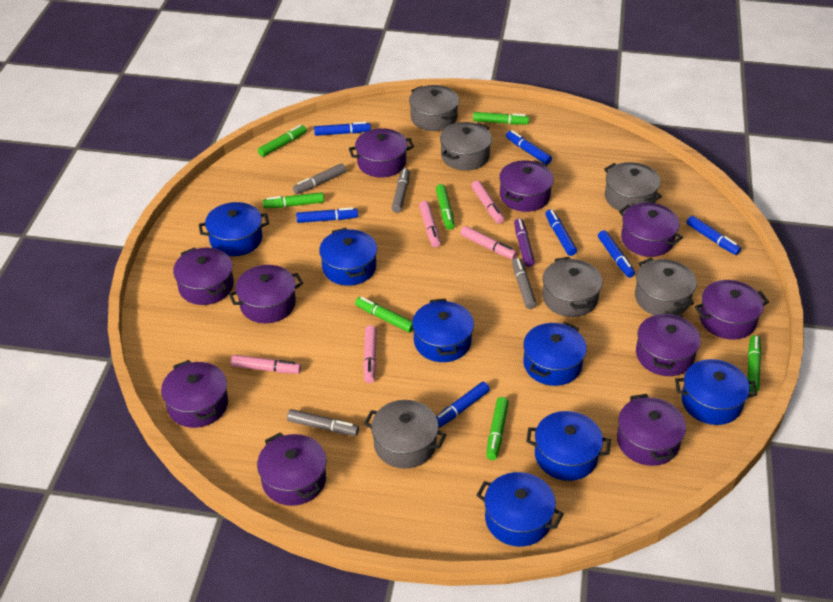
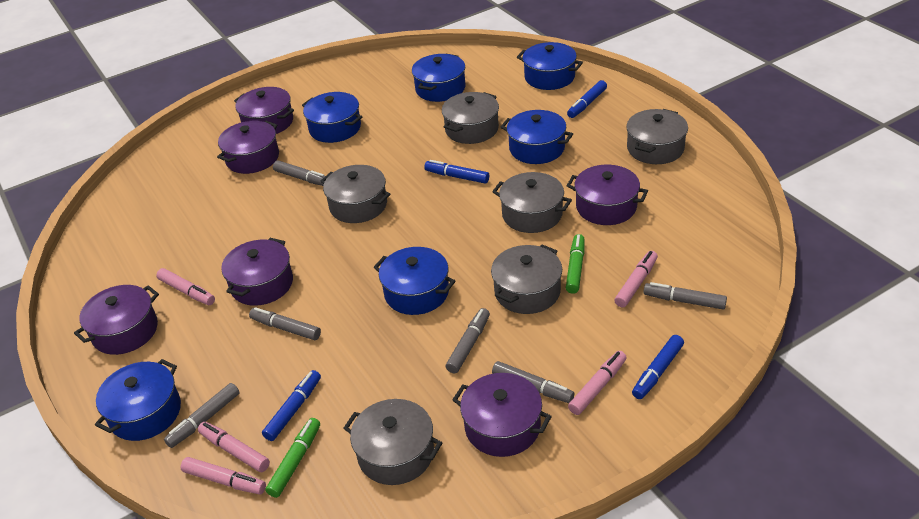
blue marker: [296,207,358,223] [314,122,371,136] [436,382,490,428] [506,130,552,165] [545,209,577,256] [598,230,635,278] [687,216,741,255] = 7 -> [262,370,321,441] [424,160,489,184] [567,80,607,118] [632,335,684,399] = 4
blue pot: [199,202,269,256] [319,228,377,286] [412,299,474,362] [477,472,564,547] [523,322,587,386] [526,411,611,481] [675,359,757,425] = 7 -> [95,359,181,441] [302,92,362,143] [373,247,456,315] [412,54,466,102] [501,110,573,164] [517,42,583,90] = 6
green marker: [258,125,307,157] [263,192,324,208] [355,297,413,333] [436,184,455,230] [473,112,529,125] [486,397,509,460] [747,335,761,393] = 7 -> [265,418,320,498] [566,234,584,294] = 2
grey marker: [287,409,359,436] [293,163,346,194] [392,168,410,213] [512,258,536,309] = 4 -> [164,383,240,448] [249,307,321,340] [273,161,325,186] [446,308,490,373] [492,361,574,403] [643,282,727,309] = 6
purple marker: [514,218,535,267] = 1 -> none = 0
purple pot: [161,360,228,428] [173,247,234,305] [229,265,303,323] [257,432,326,506] [349,128,414,178] [499,160,554,212] [617,394,686,466] [619,203,683,257] [636,312,701,376] [695,280,769,340] = 10 -> [74,285,159,355] [217,121,279,174] [221,238,293,306] [234,87,294,134] [452,373,552,457] [567,165,648,225] = 6

